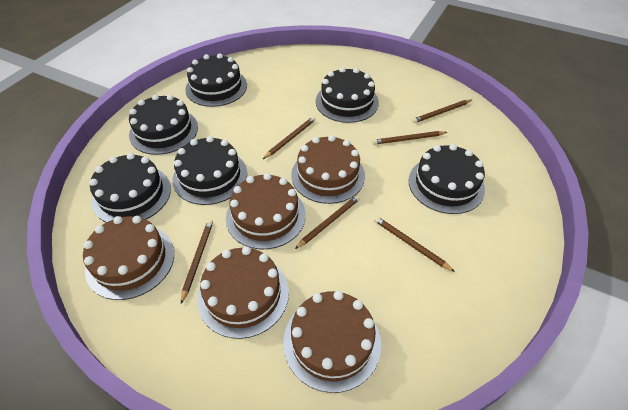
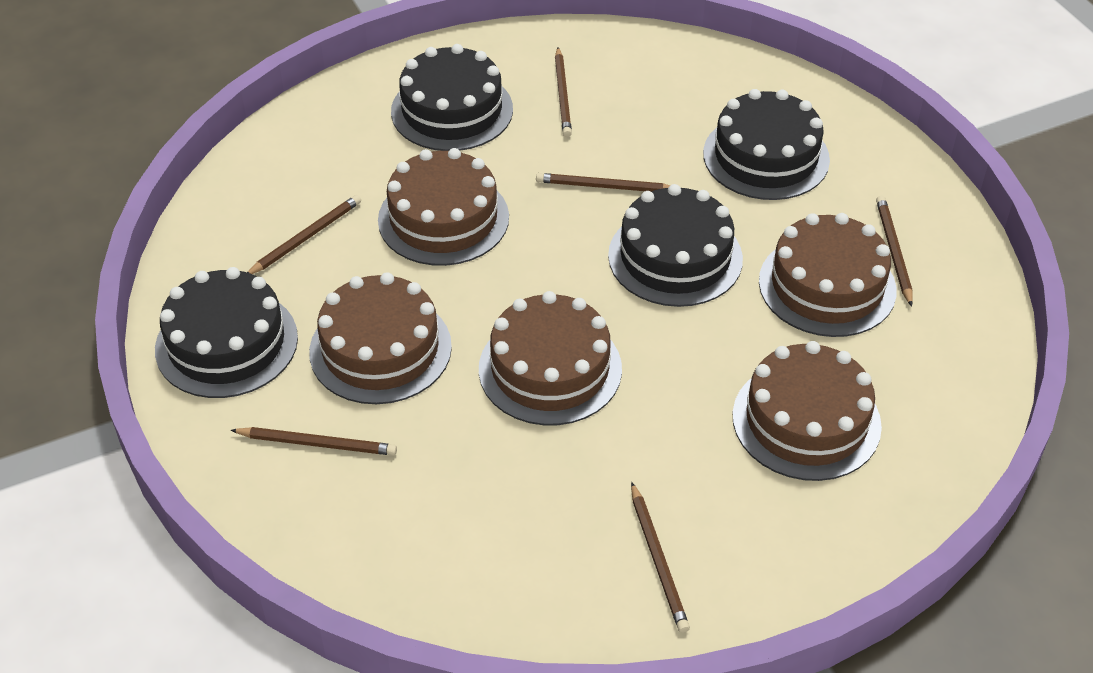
black cake: [89,153,171,222] [129,94,198,155] [173,136,247,205] [185,53,247,107] [316,67,379,123] [409,144,485,214] = 6 -> [155,267,298,398] [391,44,513,151] [608,184,743,307] [703,89,830,200] = 4

